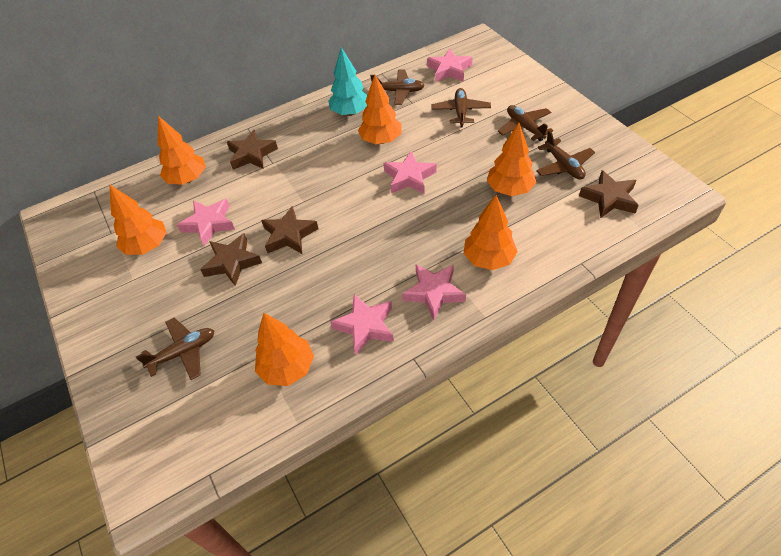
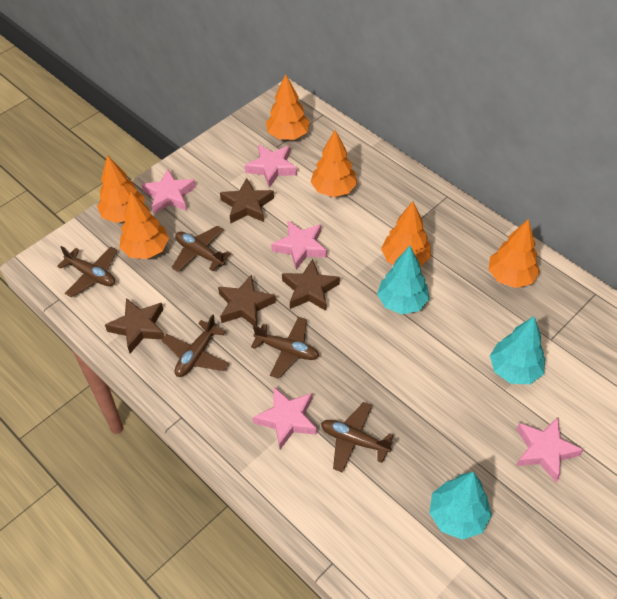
turquoise tree: [328,47,367,116] = 1 -> [377,246,429,314] [429,472,492,540] [490,316,545,384] = 3

